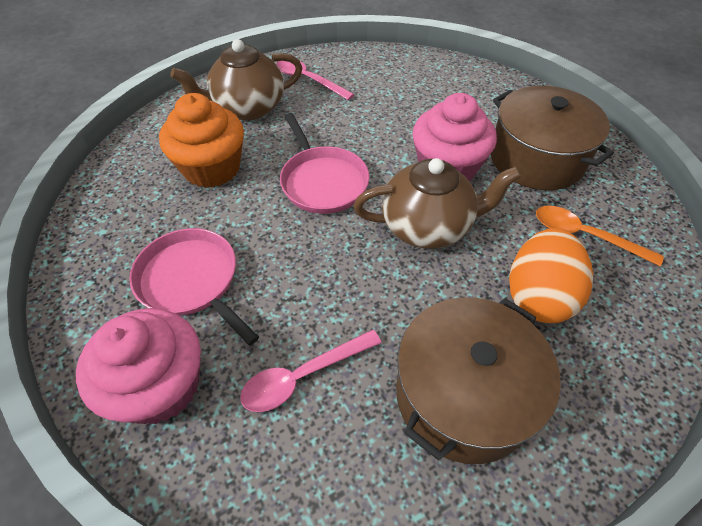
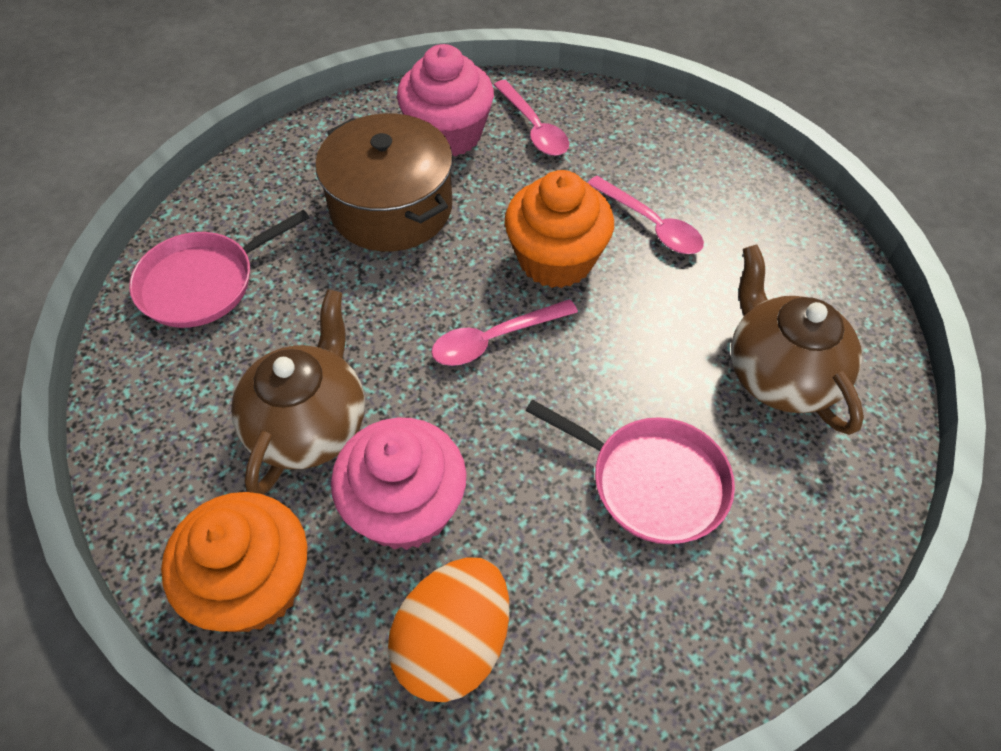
brown pot: [396,297,561,464] [491,86,614,190] = 2 -> [315,113,453,251] = 1
orange cupcake: [159,93,244,188] = 1 -> [161,492,307,632] [504,170,614,288] = 2
orange spoon: [536,206,664,266] = 1 -> none = 0
pink spoon: [240,329,382,412] [276,61,354,100] = 2 -> [431,299,578,366] [494,80,569,156] [588,176,704,254] = 3

